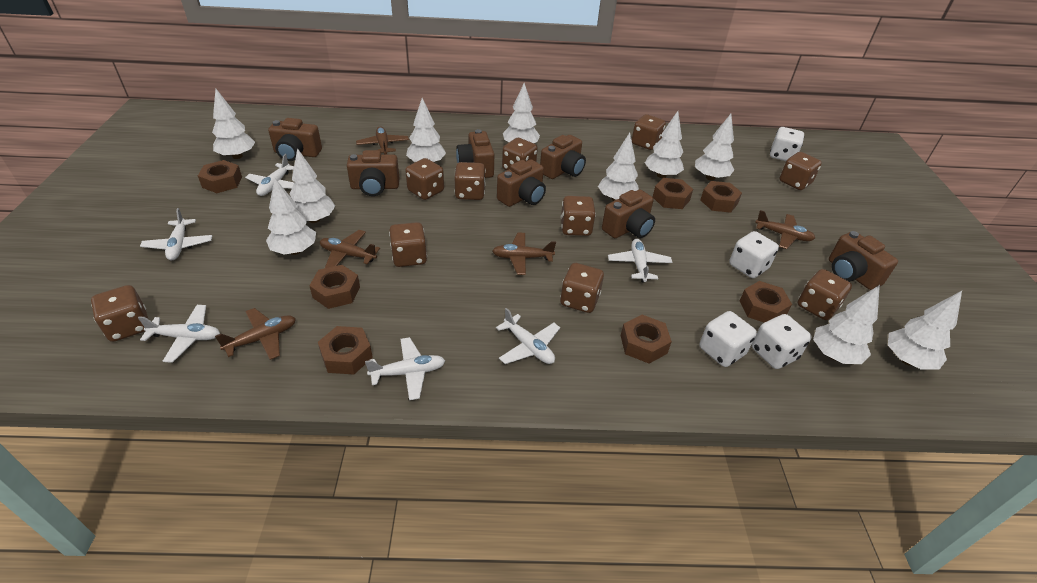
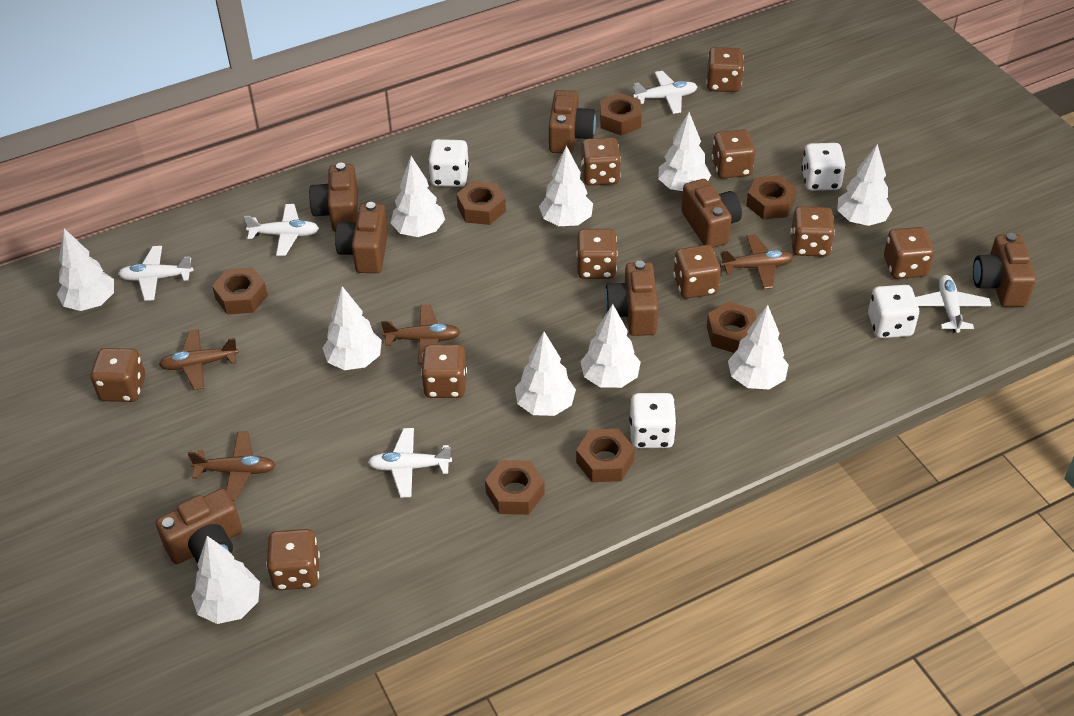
brown plane: [215,308,296,360] [320,230,380,268] [356,127,409,155] [492,232,556,275] [755,210,815,249] = 5 -> [159,329,239,390] [188,432,275,501] [381,305,460,364] [720,234,794,289] = 4
white plane: [138,305,220,363] [140,208,213,260] [245,154,294,196] [365,337,445,400] [496,308,560,364] [608,239,672,282] = 6 -> [118,246,193,301] [244,204,319,256] [368,428,452,497] [633,71,698,114] [915,275,991,333] = 5

